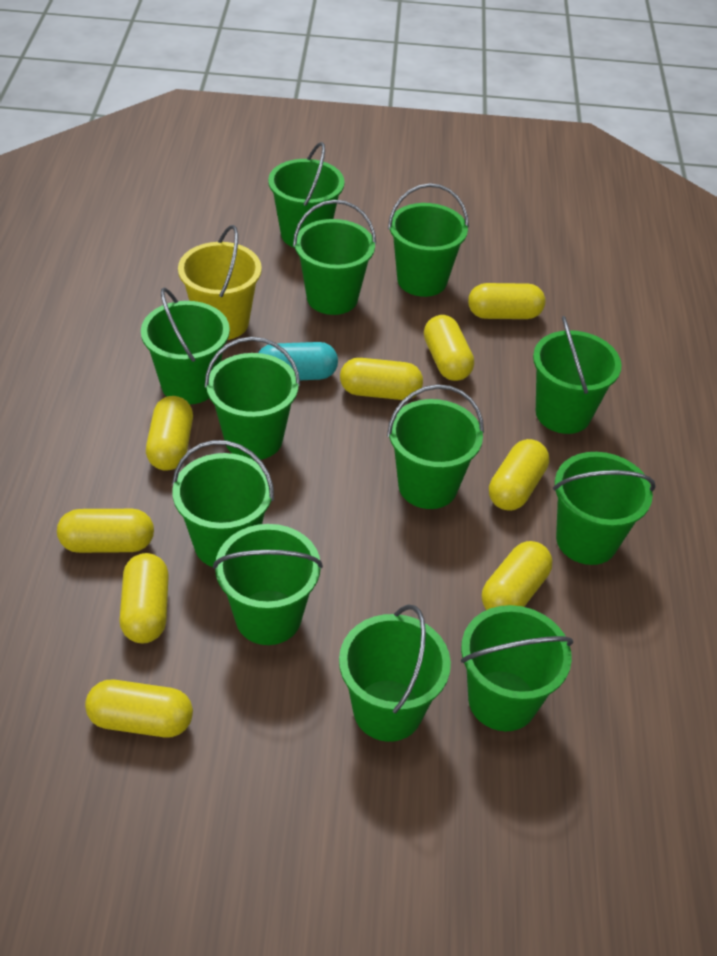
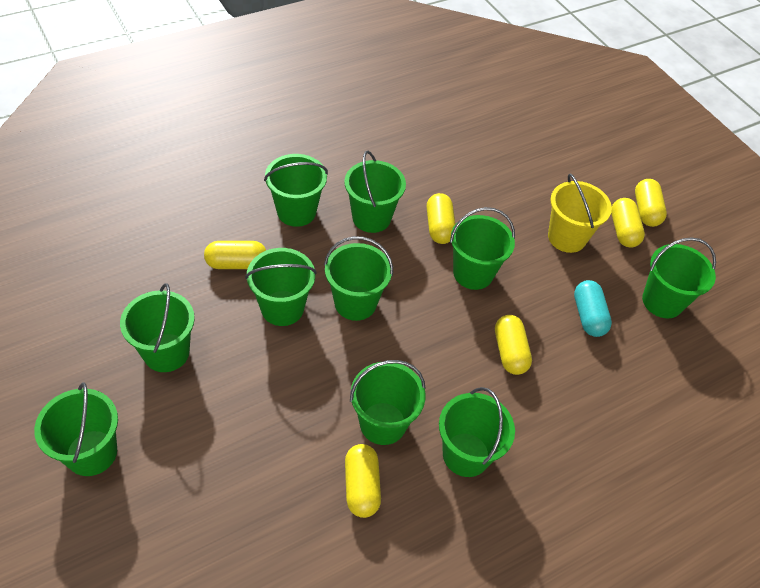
green bucket: [141,287,230,404] [172,440,274,567] [205,337,300,461] [213,524,323,645] [268,142,345,248] [293,200,376,315] [339,605,451,742] [387,384,484,509] [388,183,469,297] [461,605,573,731] [533,316,622,434] [553,452,656,565] = 12 -> [34,382,118,476] [120,283,195,372] [245,248,317,326] [264,154,328,227] [324,236,393,321] [344,151,406,233] [350,360,426,445] [439,387,515,477] [450,207,515,290] [642,237,716,318] = 10
yellow capsule: [57,509,154,553] [85,680,193,737] [119,553,169,643] [146,396,193,471] [340,358,423,400] [424,315,474,381] [468,283,545,319] [482,541,552,610] [489,439,549,511] = 9 -> [204,241,266,269] [345,444,381,518] [427,193,455,244] [495,315,532,375] [611,198,645,248] [635,179,667,227] = 6

